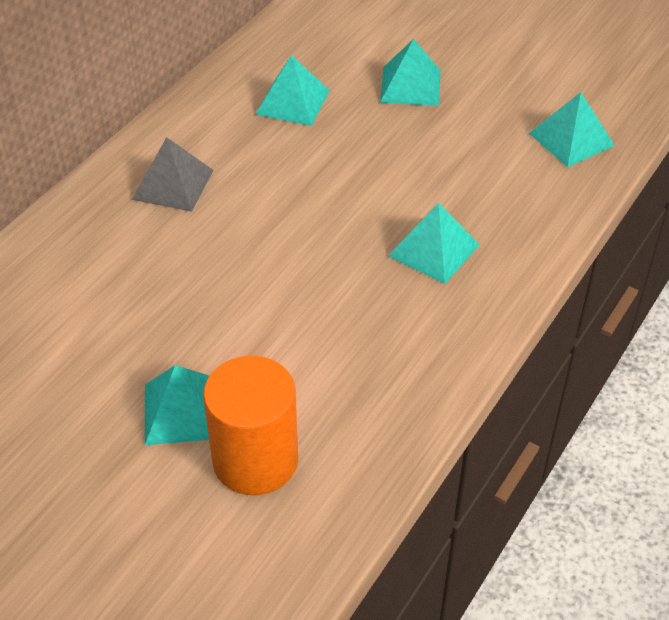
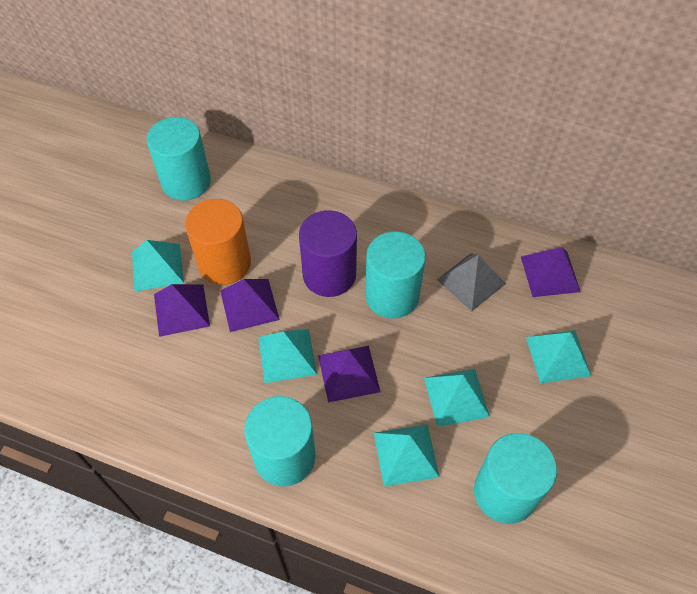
purple cylinder: none = 0 -> [299,210,357,297] = 1
purple pyramid: none = 0 -> [154,284,210,337] [220,279,280,332] [318,346,381,402] [521,247,581,297] = 4
turquoise cylinder: none = 0 -> [147,117,211,201] [244,396,316,487] [365,231,426,319] [474,433,557,524] = 4

